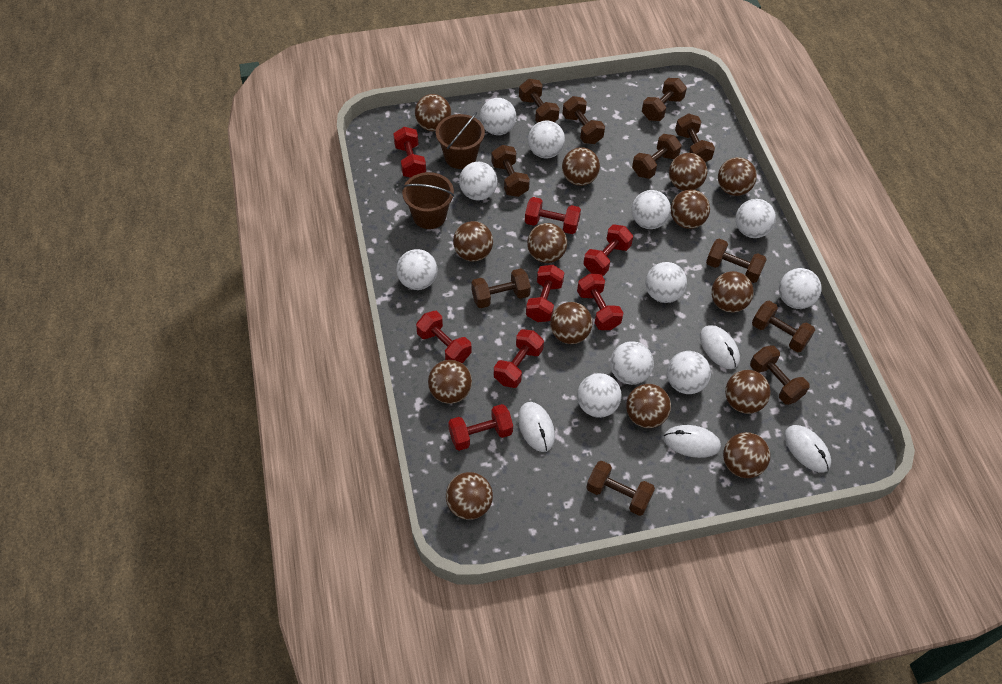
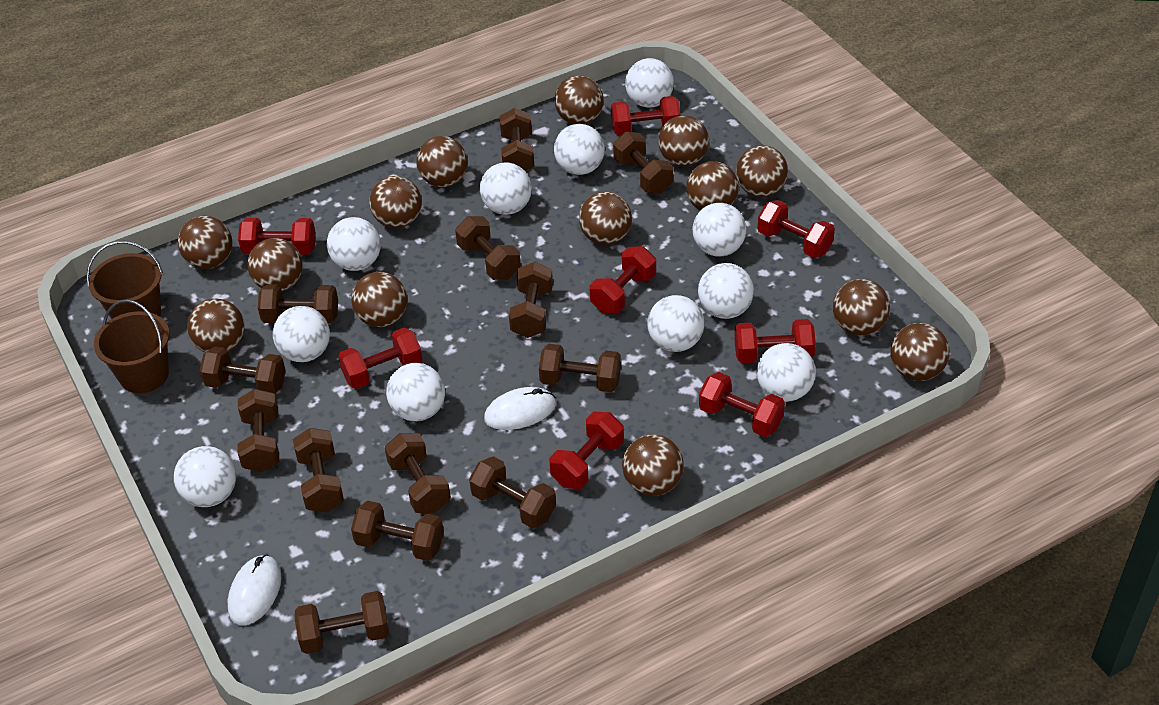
brown dumbbell: [471,268,531,308] [491,145,530,197] [519,79,560,123] [562,96,605,144] [586,461,655,516] [632,134,682,179] [642,78,687,121] [675,114,715,162] [706,239,767,283] [750,345,810,405] [752,301,815,353] = 11 -> [200,346,286,394] [238,389,279,472] [258,284,338,324] [293,428,344,512] [295,591,389,654] [351,501,444,561] [385,433,451,513] [455,216,521,280] [469,456,556,528] [500,108,534,171] [509,262,553,338] [539,344,621,392] [613,132,673,194] = 13
white mouse: [518,402,555,452] [664,425,721,458] [700,325,740,369] [784,425,831,473] = 4 -> [228,554,281,625] [484,387,556,430] = 2

